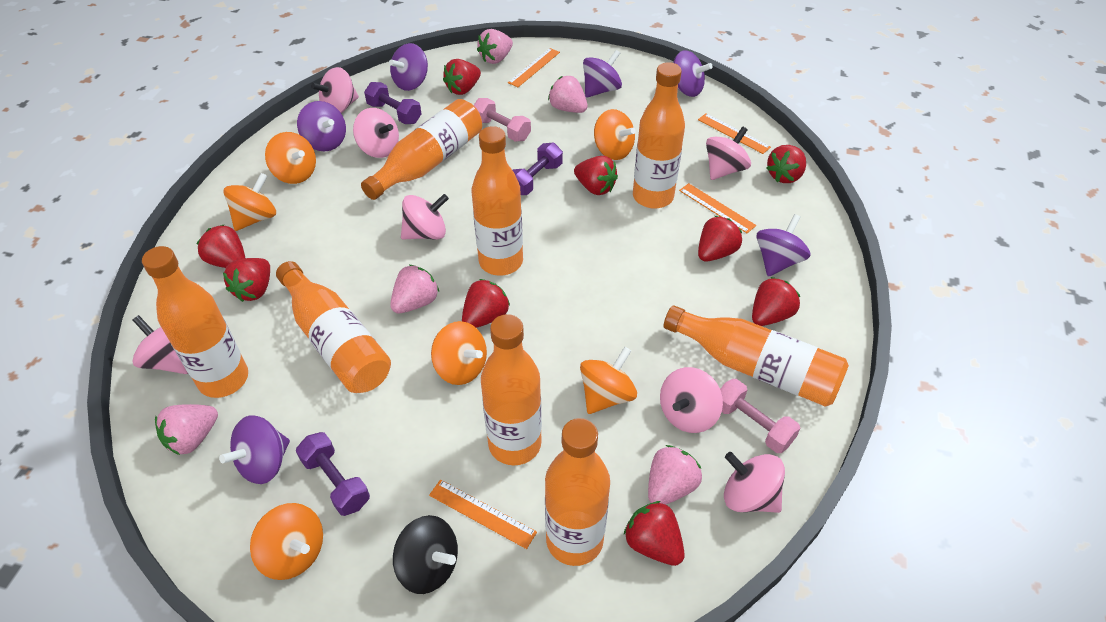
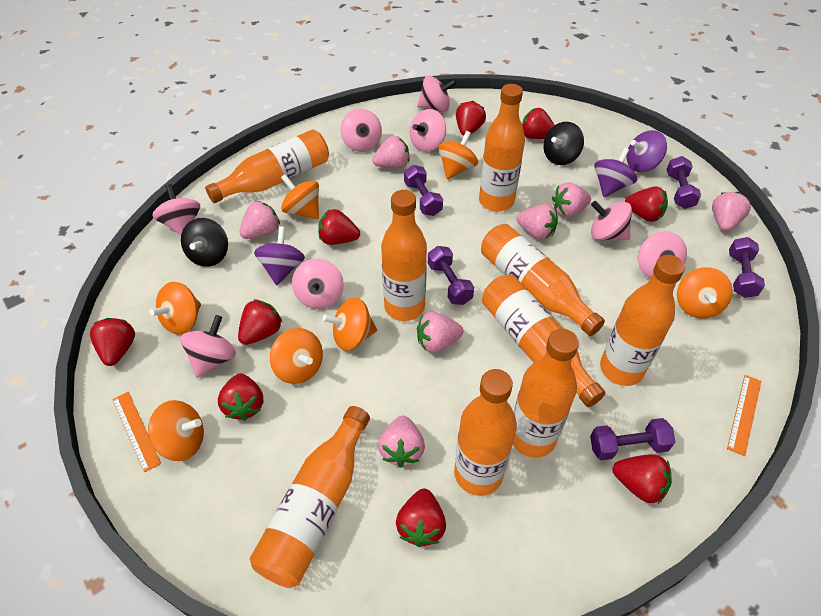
black spinning top: [393,515,458,594] = 1 -> [181,218,228,267] [543,122,584,165] = 2
orange bottle: [142,246,248,398] [276,261,391,393] [361,99,482,200] [471,126,523,276] [481,314,542,465] [545,418,610,566] [633,62,685,209] [664,305,849,407] = 8 -> [205,129,329,203] [250,406,370,588] [381,190,427,321] [454,369,517,496] [479,84,525,212] [481,224,605,336] [482,275,606,407] [513,329,579,458] [600,255,685,386] = 9
orange ruler: [429,479,537,549] [508,48,560,87] [679,183,756,233] [698,113,771,154] = 4 -> [112,392,161,473] [727,375,761,456] = 2
orange spinning top: [223,173,276,231] [250,503,323,580] [265,132,316,184] [431,321,487,385] [580,347,637,414] [594,109,636,160] = 6 -> [148,400,204,461] [149,282,201,335] [270,328,323,384] [281,174,319,219] [323,297,377,351] [438,131,478,179] [677,267,733,319] = 7
pink dumbbell: [474,98,531,142] [720,379,801,453] = 2 -> none = 0
pink spinning top: [132,315,188,374] [311,67,359,113] [353,108,399,158] [401,194,449,240] [660,367,723,433] [706,126,751,180] [724,452,785,513] = 7 -> [152,184,200,235] [180,315,236,378] [292,258,344,309] [340,109,382,152] [410,109,446,152] [417,76,456,112] [591,201,632,240] [638,231,687,279] = 8
pink strawberry: [155,404,218,455] [390,265,439,313] [477,29,513,64] [548,76,588,113] [648,445,702,505] = 5 -> [239,201,280,239] [372,136,409,168] [378,416,425,467] [417,312,463,353] [517,204,558,240] [552,182,591,218] [712,192,751,231] = 7
purple dumbbell: [296,432,370,516] [364,82,421,124] [513,143,563,195] = 3 -> [404,165,443,216] [428,246,474,305] [590,418,675,460] [667,156,701,209] [729,237,765,298] = 5
purple spinning top: [219,415,290,484] [297,101,346,152] [389,43,428,91] [583,50,622,98] [673,50,713,97] [756,214,811,277] = 6 -> [254,226,305,285] [594,148,637,197] [627,130,667,172] = 3

